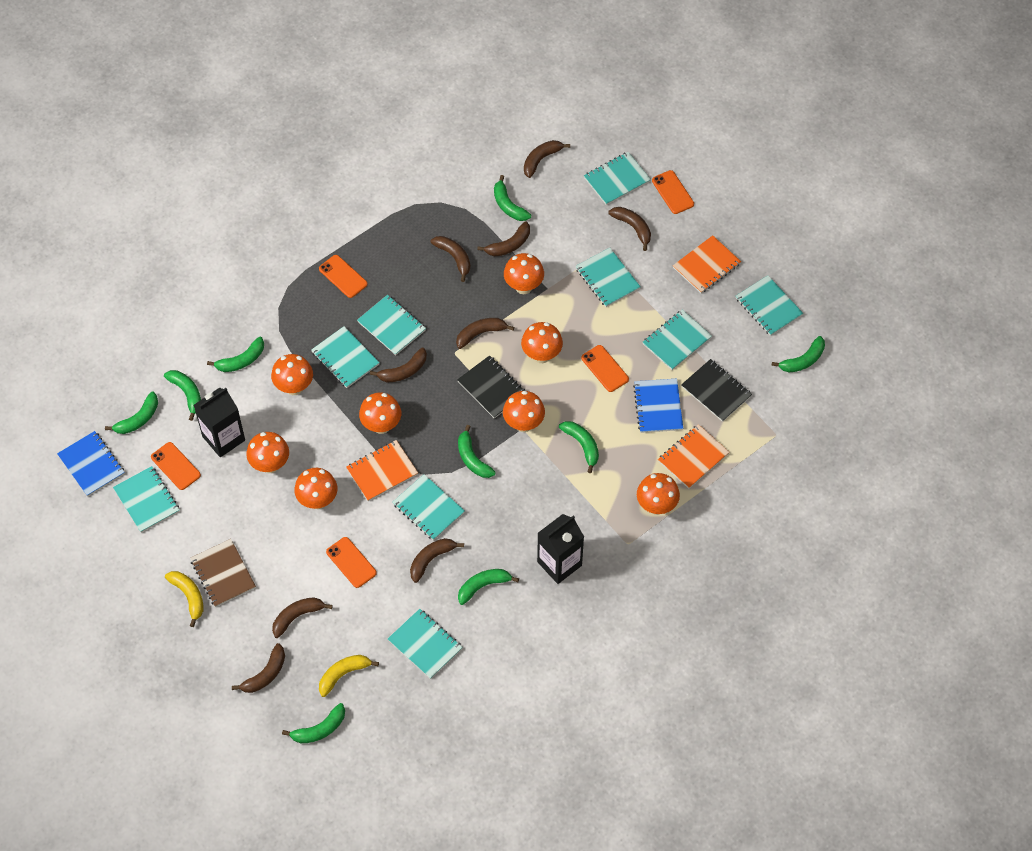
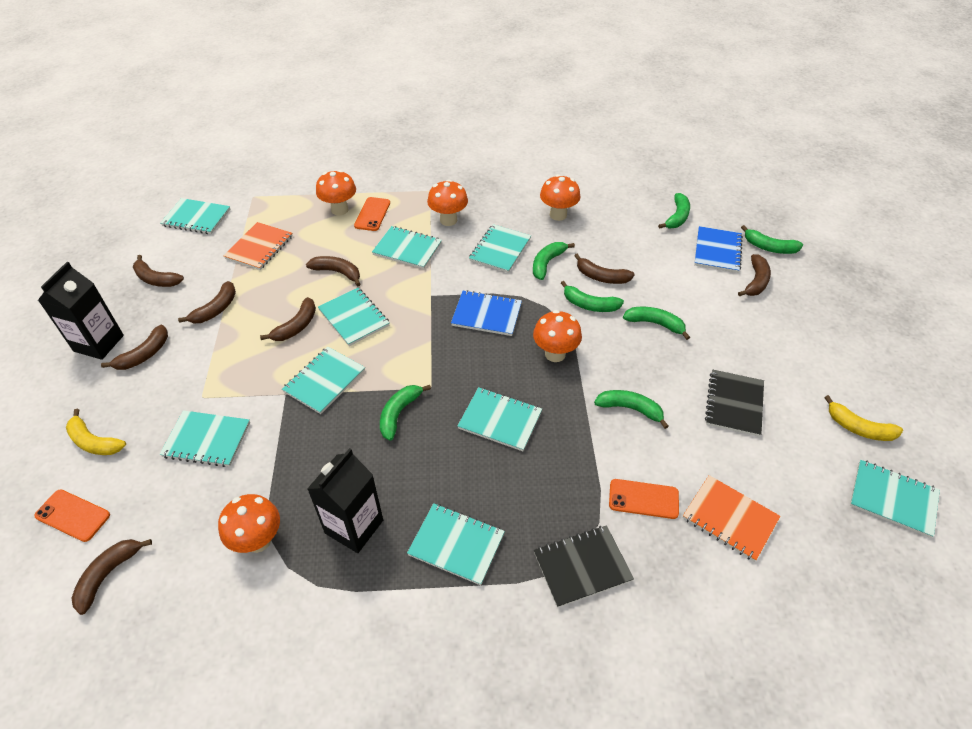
brown banana: [232,643,285,693] [272,597,333,638] [370,348,427,382] [410,538,464,583] [430,236,470,282] [456,318,514,349] [477,221,530,256] [524,140,570,178] [609,207,651,251] = 9 -> [71,539,152,615] [101,325,168,370] [133,255,184,287] [178,281,236,323] [260,297,316,341] [306,256,360,286] [574,253,635,284] [738,254,771,297] = 8
brown notebook: [190,539,256,607] = 1 -> none = 0
green banana: [105,391,158,434] [164,370,201,421] [207,337,264,372] [282,703,345,743] [458,425,496,478] [458,569,519,605] [494,175,531,221] [559,421,599,473] [772,336,825,373] = 9 -> [380,385,431,441] [533,242,575,280] [561,281,624,312] [594,390,669,429] [623,307,690,340] [658,193,690,229] [741,225,803,254] = 7
orange mushroom: [246,432,289,473] [271,354,313,395] [294,468,338,509] [359,392,401,434] [503,391,545,432] [504,253,544,294] [521,322,563,363] [637,473,680,515] = 8 -> [218,494,280,553] [316,170,356,216] [427,179,468,226] [533,310,582,362] [540,174,580,221] = 5
orange notebook: [346,440,418,501] [658,424,729,489] [673,235,741,293] = 3 -> [224,222,293,270] [683,475,781,562] = 2
orange phone: [151,442,201,490] [319,255,368,298] [326,537,377,588] [581,345,629,392] [652,170,694,214] = 5 -> [34,489,110,542] [354,197,390,231] [609,479,679,519] = 3

